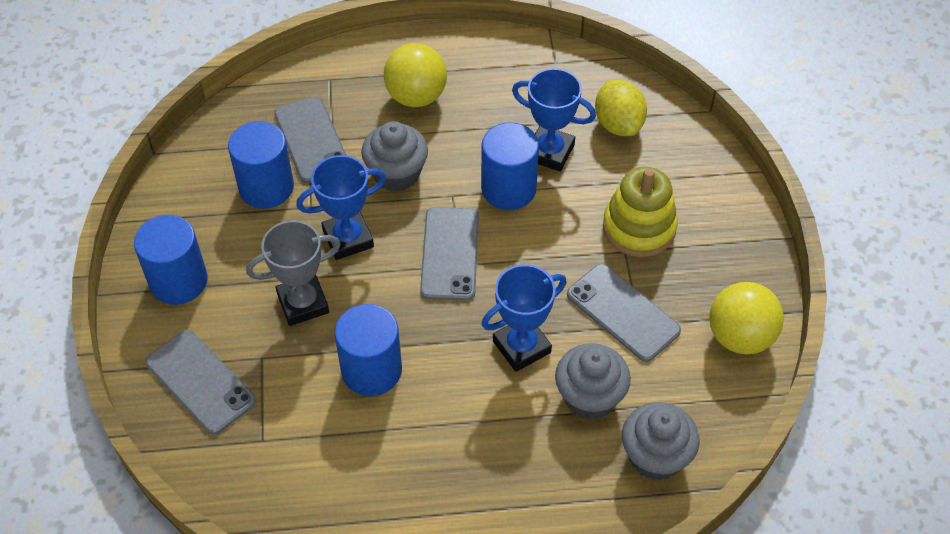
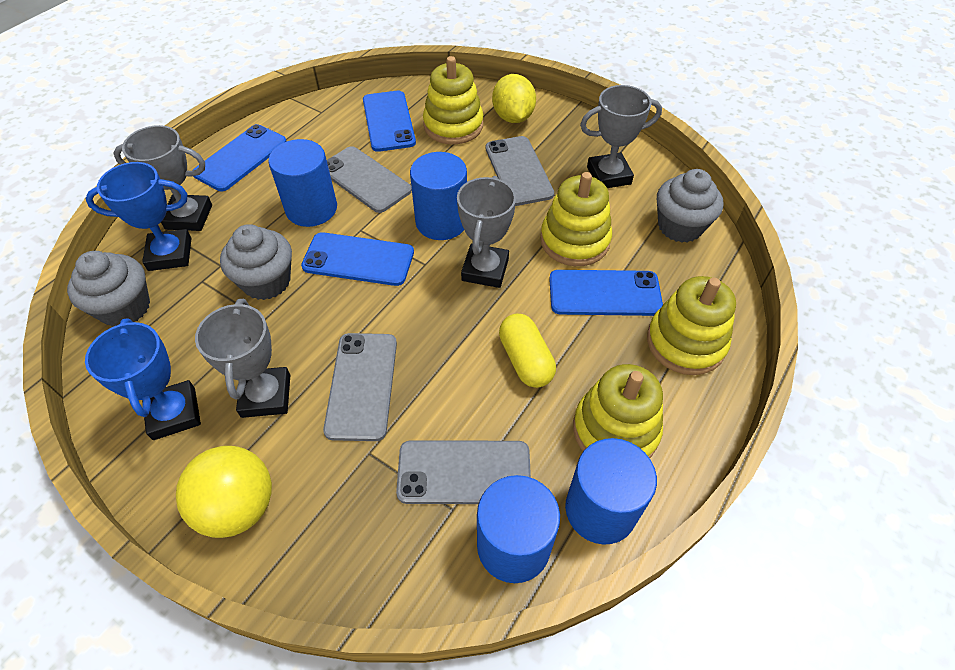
blue phone: none = 0 -> [193,124,287,191] [301,232,414,286] [363,91,416,152] [549,270,663,316] = 4
blue trophy: [296,155,386,260] [481,264,567,372] [512,68,596,172] = 3 -> [85,162,192,271] [85,318,201,440] = 2
grey trophy: [246,220,341,326] = 1 -> [113,125,212,231] [195,299,290,418] [457,176,516,288] [580,85,662,188] = 4
yellow ball: [384,43,447,107] [709,282,784,354] = 2 -> [176,446,272,538] = 1
yellow capsule: none = 0 -> [499,314,556,388] = 1
yellow stacking toy: [603,167,678,257] = 1 -> [423,56,483,145] [540,172,612,266] [573,364,663,458] [647,276,736,375] = 4

